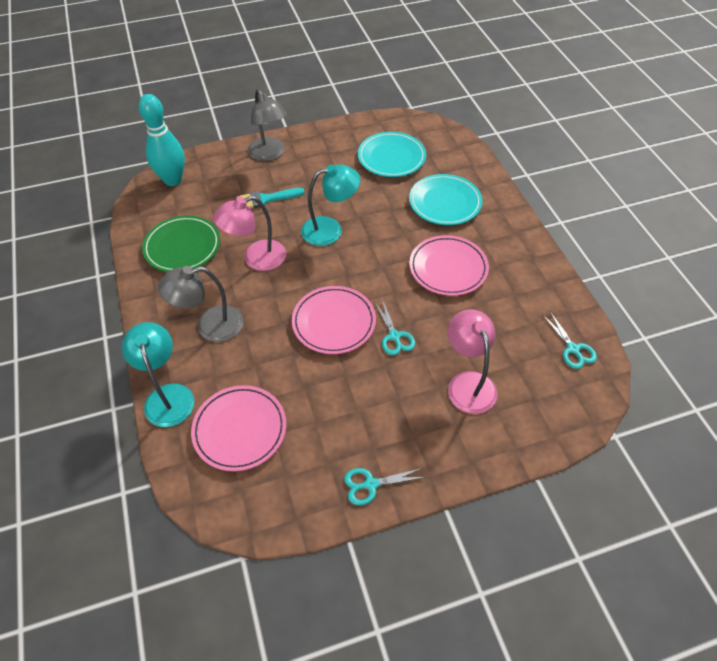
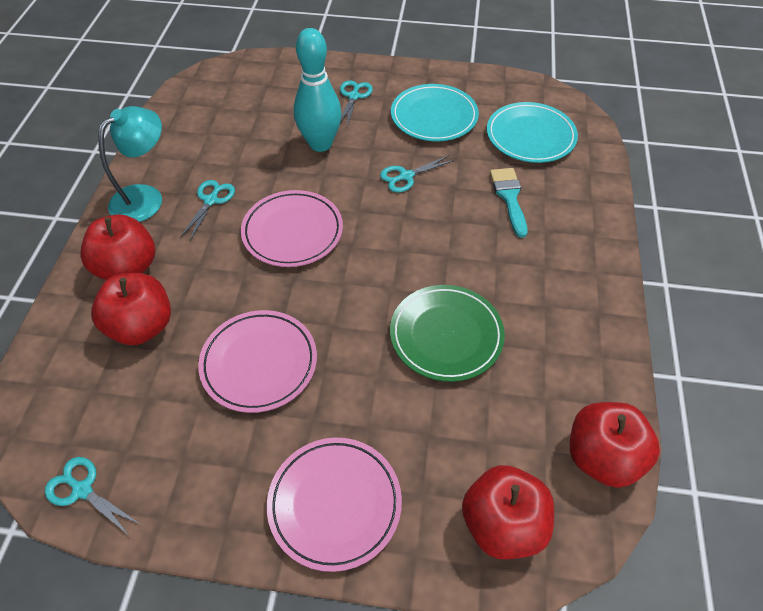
grey lamp: [158,266,243,342] [248,89,287,161] = 2 -> none = 0
pink lamp: [213,196,286,271] [448,309,497,414] = 2 -> none = 0
red apple: none = 0 -> [80,214,155,280] [91,273,171,345] [462,465,554,559] [570,402,660,488] = 4
turquoise lamp: [121,322,194,427] [301,164,360,246] = 2 -> [98,106,162,222] = 1
turquoise scissors: [344,468,425,505] [374,299,415,355] [542,312,597,369] = 3 -> [45,457,140,536] [180,180,235,241] [340,80,373,127] [380,155,455,193] = 4

